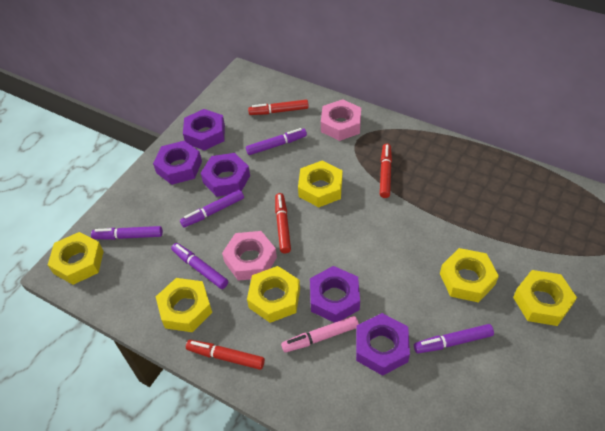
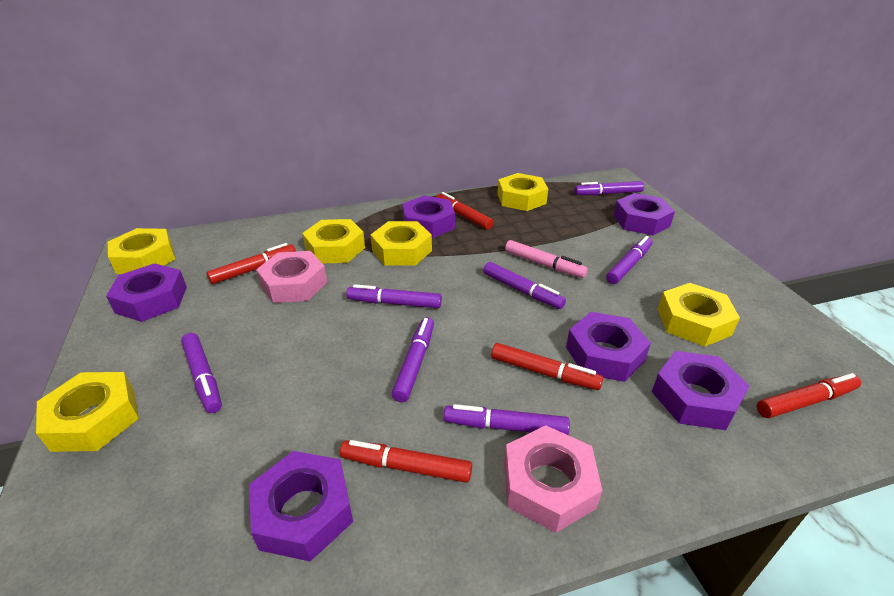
purple marker: [91,226,163,240] [171,243,228,289] [180,189,244,227] [246,128,307,155] [414,324,494,353] = 5 -> [181,333,222,413] [346,284,442,308] [392,317,434,402] [444,404,570,435] [483,262,566,309] [574,181,644,195] [606,236,652,284] = 7
purple nut: [153,141,202,185] [183,109,225,151] [201,153,250,197] [310,266,360,323] [356,313,410,376] = 5 -> [106,263,187,322] [249,451,353,562] [402,195,455,238] [566,312,651,382] [613,193,675,235] [652,351,750,430] = 6
red marker: [186,340,265,370] [248,100,309,115] [275,193,291,253] [380,144,392,198] = 4 -> [207,243,296,284] [340,440,472,483] [436,192,494,230] [491,343,603,390] [757,373,861,418] = 5

